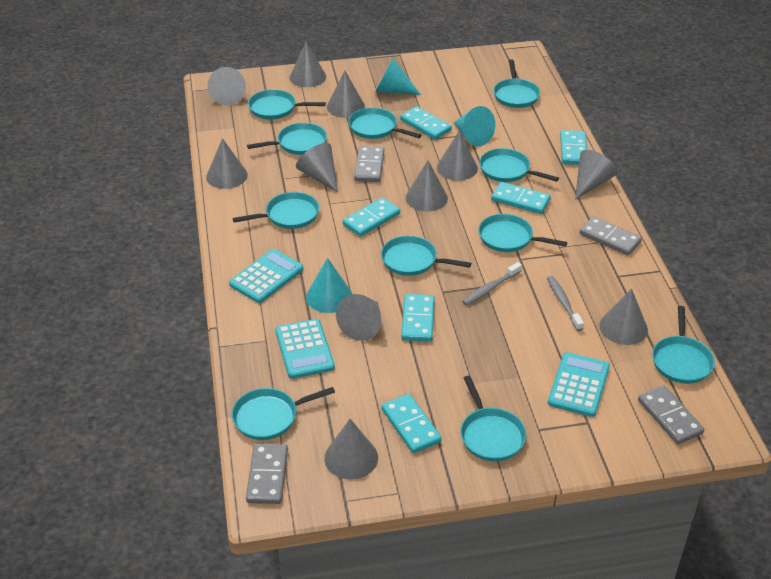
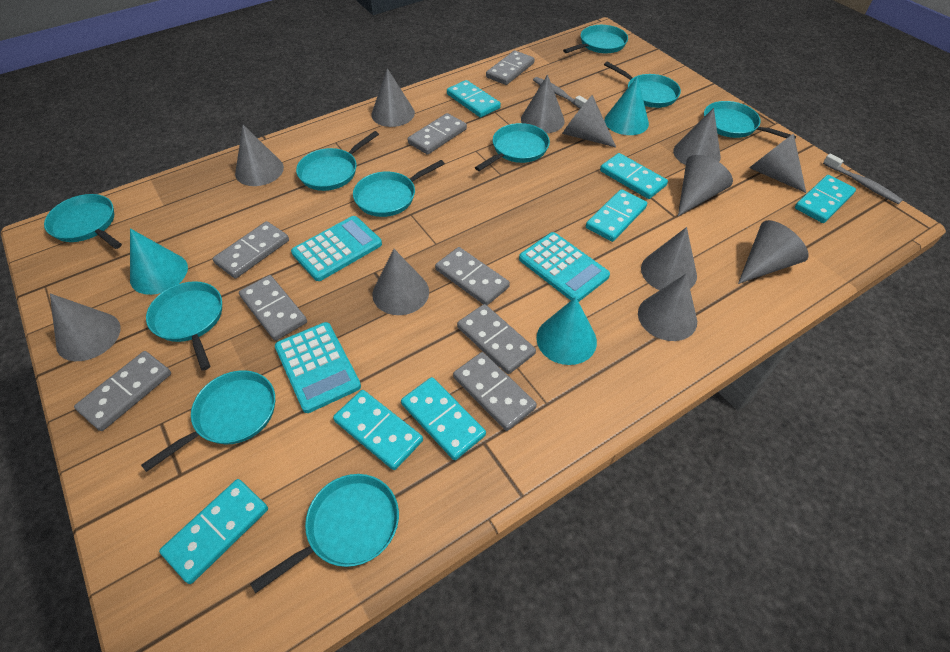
grey cone: [206,138,248,189] [207,67,246,105] [290,42,326,87] [296,143,338,192] [324,419,378,480] [327,71,365,118] [336,294,381,341] [406,160,448,211] [437,130,478,181] [575,150,617,200] [599,288,648,345] = 11 -> [50,293,121,361] [235,125,284,186] [371,68,415,127] [372,249,429,315] [521,74,565,133] [562,95,616,147] [638,274,697,341] [641,227,697,290] [673,108,721,165] [678,155,733,216] [738,220,809,284] [749,133,806,193] = 12
grey domino: [246,444,288,504] [354,146,384,182] [580,216,642,256] [638,385,704,444] = 4 -> [74,351,171,431] [213,221,289,279] [239,275,307,341] [408,113,467,155] [435,247,510,305] [453,352,537,431] [457,304,536,374] [486,50,535,85] = 8
turquoise domino: [343,197,400,237] [382,394,442,453] [400,106,452,140] [401,294,435,342] [491,182,551,214] [560,130,587,165] = 6 -> [159,479,268,584] [333,390,423,470] [401,377,486,460] [447,80,501,118] [586,189,647,242] [600,153,668,199] [795,175,856,223] = 7
turquoise pan: [232,387,335,440] [233,192,319,229] [247,123,327,155] [248,89,326,120] [348,108,421,139] [381,236,471,276] [460,376,526,461] [478,214,567,252] [479,148,559,182] [494,59,540,108] [652,306,715,384] = 11 -> [44,194,122,249] [141,370,275,472] [146,281,222,371] [250,474,399,593] [296,131,379,191] [353,160,445,217] [475,123,550,171] [563,25,628,54] [604,62,681,108] [704,101,796,139] = 10

